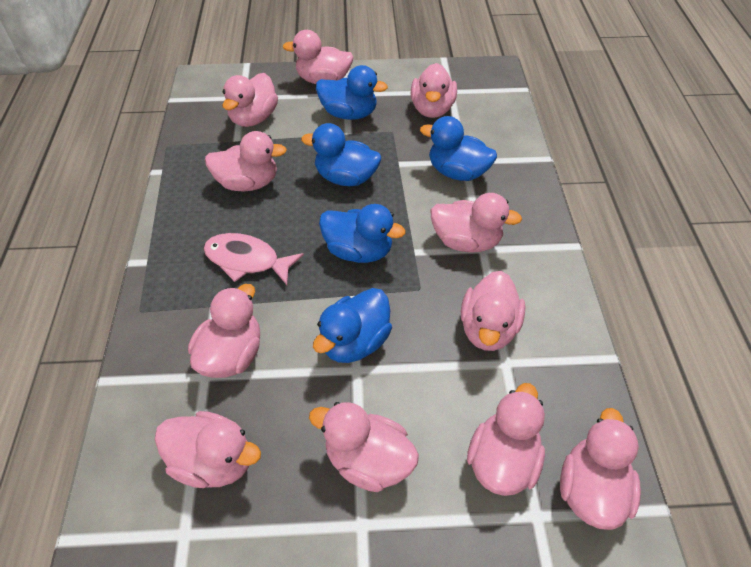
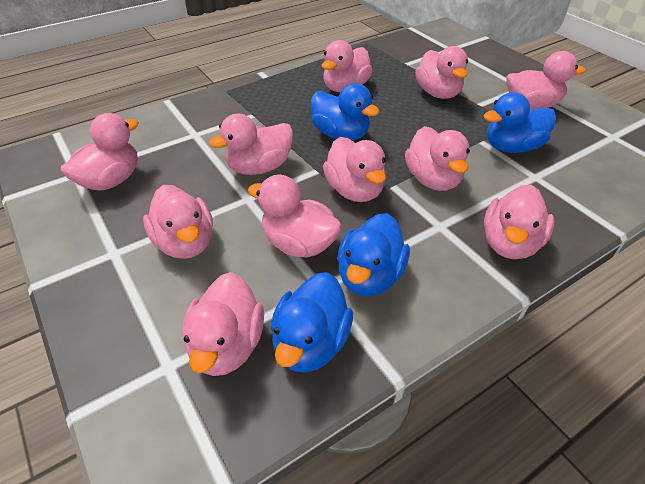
blue duck: [301,123,381,186] [313,288,392,363] [316,65,388,120] [319,204,405,263] [420,116,497,181] = 5 -> [271,272,353,373] [311,83,380,140] [337,213,410,296] [483,92,556,153] = 4
pink fish: [203,233,304,285] = 1 -> none = 0

